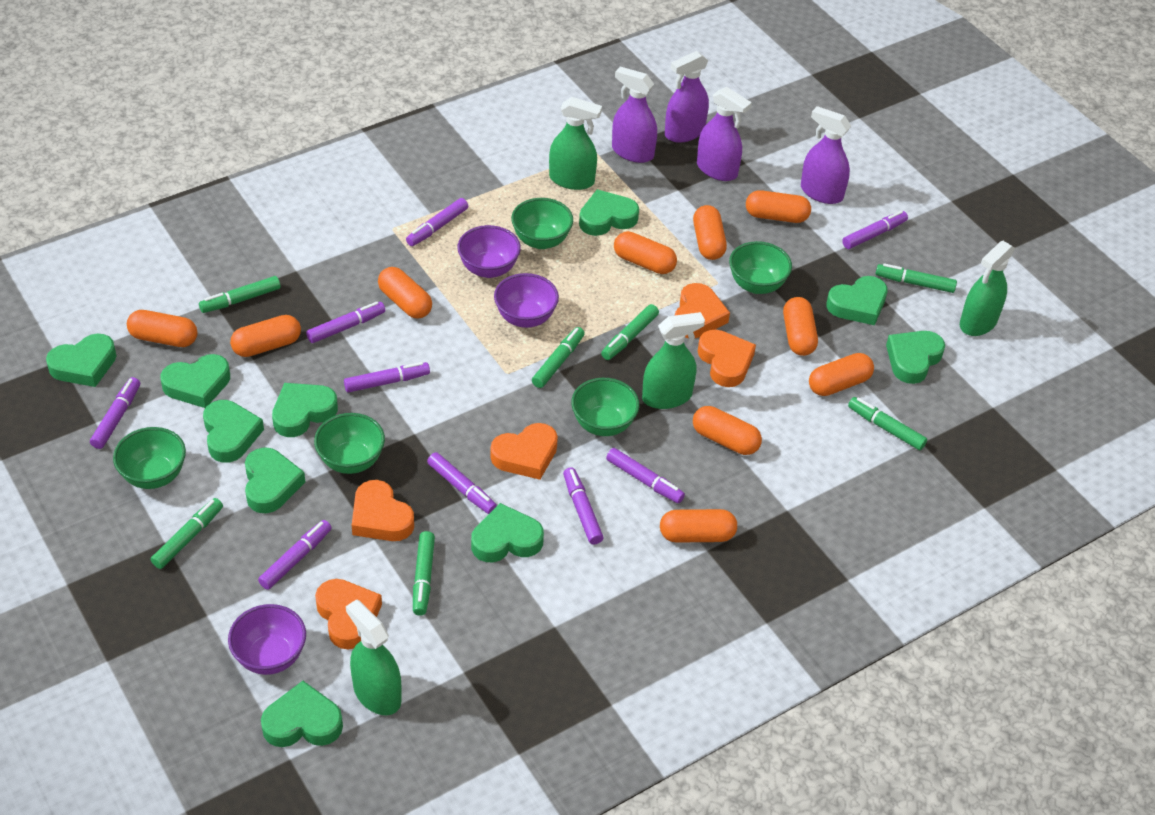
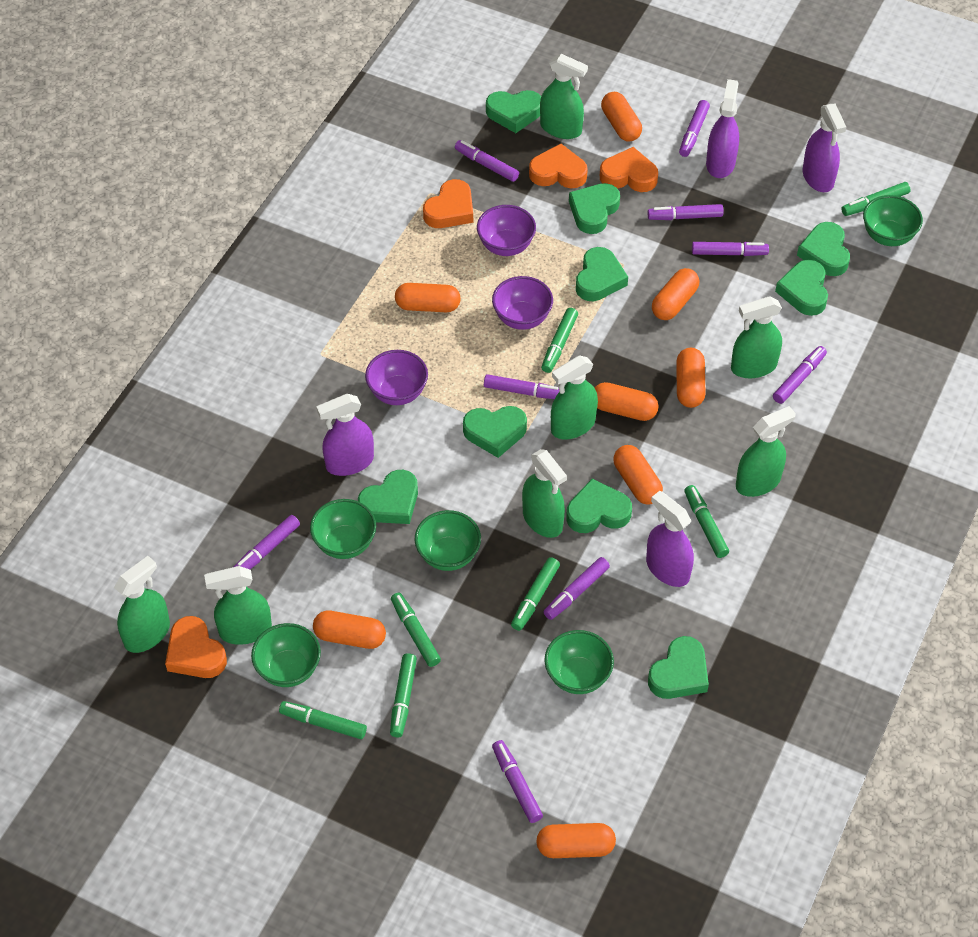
green heart: [46,334,116,387] [160,354,230,408] [203,400,264,463] [245,447,305,513] [261,681,343,747] [272,383,338,437] [471,503,544,562] [579,189,639,236] [826,276,888,325] [886,331,945,384] = 10 -> [358,470,418,524] [463,406,527,458] [486,90,541,133] [566,478,632,533] [569,183,620,234] [576,247,628,301] [648,636,709,699] [775,260,828,316] [797,222,850,276] = 9
green spray bottle: [346,599,402,715] [549,97,602,190] [642,312,705,409] [960,241,1015,336] = 4 -> [114,556,170,653] [204,566,272,645] [522,449,567,538] [540,54,588,139] [551,356,598,439] [731,296,782,378] [736,406,796,497] = 7
orange capsule: [127,310,197,347] [230,315,301,357] [378,267,432,319] [614,231,677,274] [660,509,737,543] [693,205,727,260] [693,406,762,455] [746,190,811,223] [783,297,818,356] [809,353,874,396] = 10 -> [313,610,386,649] [395,283,461,312] [536,823,616,858] [595,382,659,421] [601,92,642,142] [613,445,663,505] [652,268,699,320] [676,348,706,408] = 8
orange heart: [315,579,382,650] [352,480,414,541] [490,423,558,480] [675,283,730,339] [698,330,756,387] = 5 -> [165,616,227,678] [423,179,473,228] [529,144,588,188] [600,147,658,192] = 4

